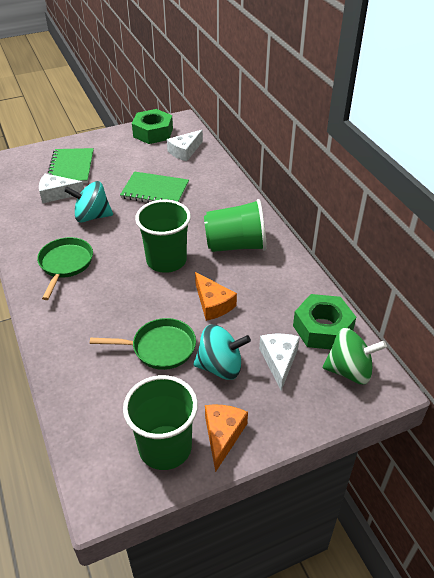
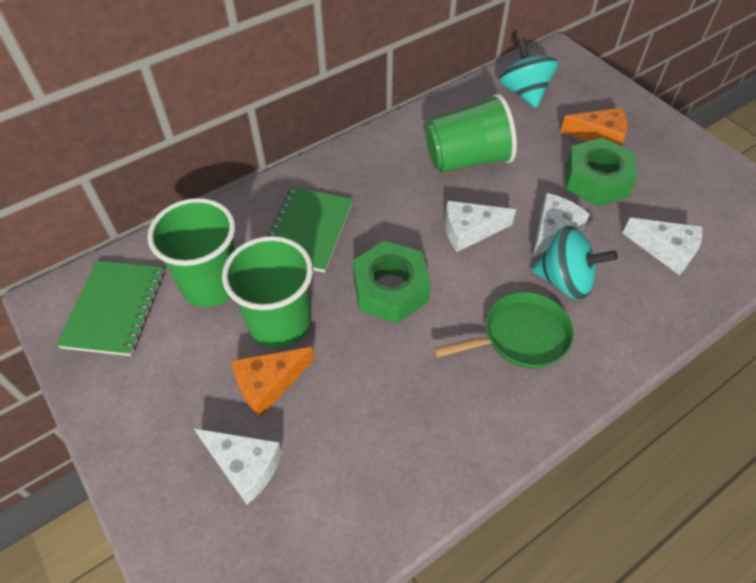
green pan: [37,237,93,300] [90,318,196,370] = 2 -> [433,292,574,368] = 1
green spinning top: [323,328,387,384] = 1 -> none = 0
white cheese: [39,174,84,203] [167,130,203,161] [259,334,300,391] = 3 -> [194,428,282,505] [445,201,516,252] [532,193,590,258] [623,218,702,275] = 4

